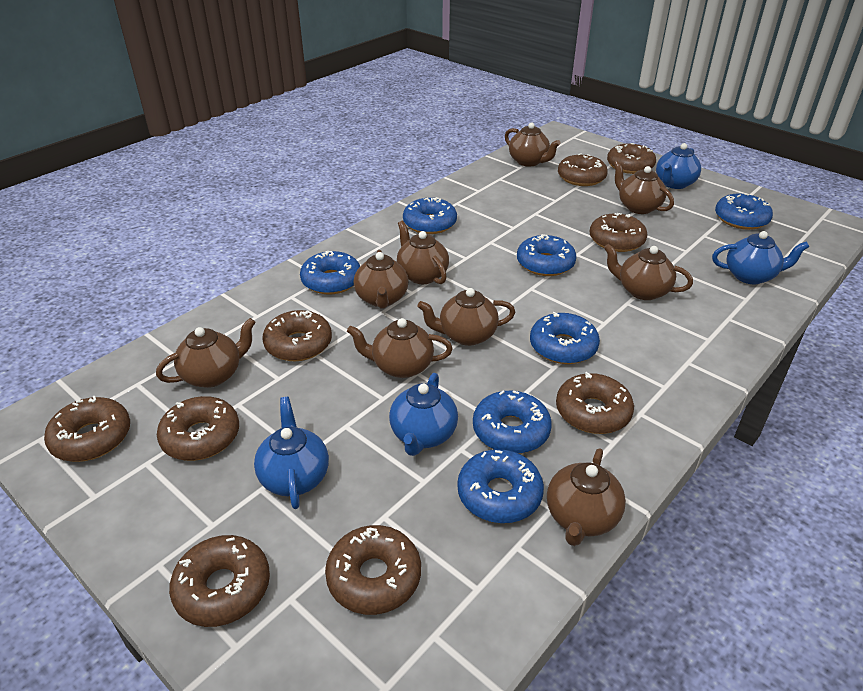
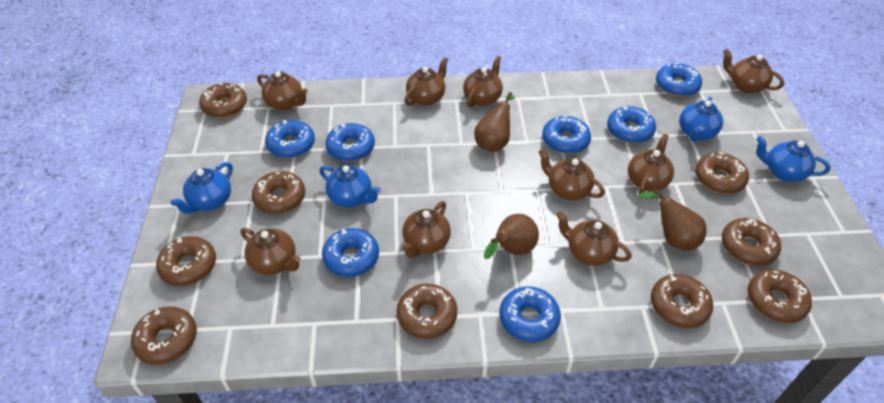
brown pear: none = 0 -> [474,92,515,152] [484,214,539,259] [639,189,707,251] = 3

